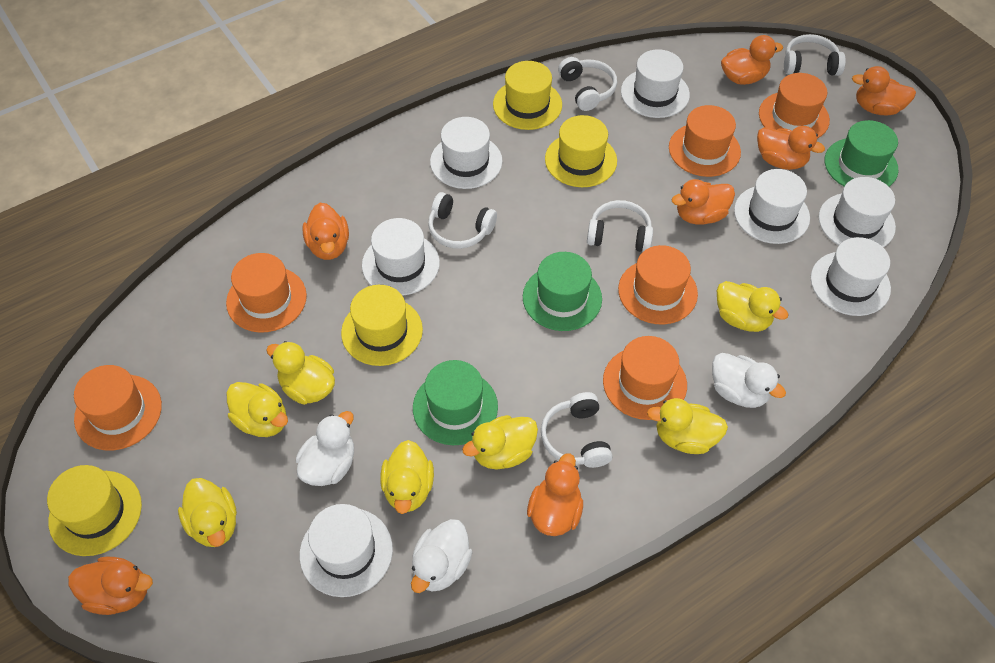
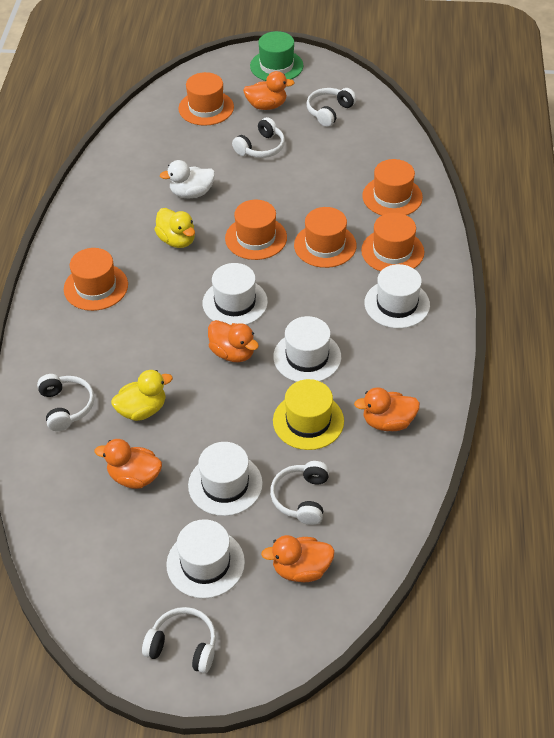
green hat: [413,360,498,445] [523,252,602,331] [825,120,898,187] = 3 -> [250,31,303,81] = 1
orange duck: [68,557,153,615] [302,203,349,260] [527,453,583,536] [671,179,735,225] [721,35,783,85] [757,126,825,170] [852,66,916,116] = 7 -> [95,439,162,489] [208,320,259,362] [243,71,295,110] [261,535,335,582] [354,387,420,431] = 5
white duck: [296,411,354,486] [411,519,472,593] [712,353,786,408] = 3 -> [160,160,215,198] = 1
white hat: [299,504,393,597] [362,218,440,296] [430,117,502,189] [621,49,690,118] [734,169,810,244] [811,237,891,316] [819,177,896,247] = 7 -> [166,519,245,599] [188,442,263,516] [203,263,268,325] [273,316,341,382] [364,264,430,328] = 5
yellow duck: [178,478,237,547] [227,382,288,437] [266,341,335,405] [380,440,434,514] [462,415,538,469] [647,398,728,454] [717,281,789,332] = 7 -> [111,370,173,421] [154,208,195,248] = 2
yellow hat: [47,465,142,556] [341,285,423,366] [493,61,562,130] [545,115,617,187] = 4 -> [273,379,344,450] = 1

